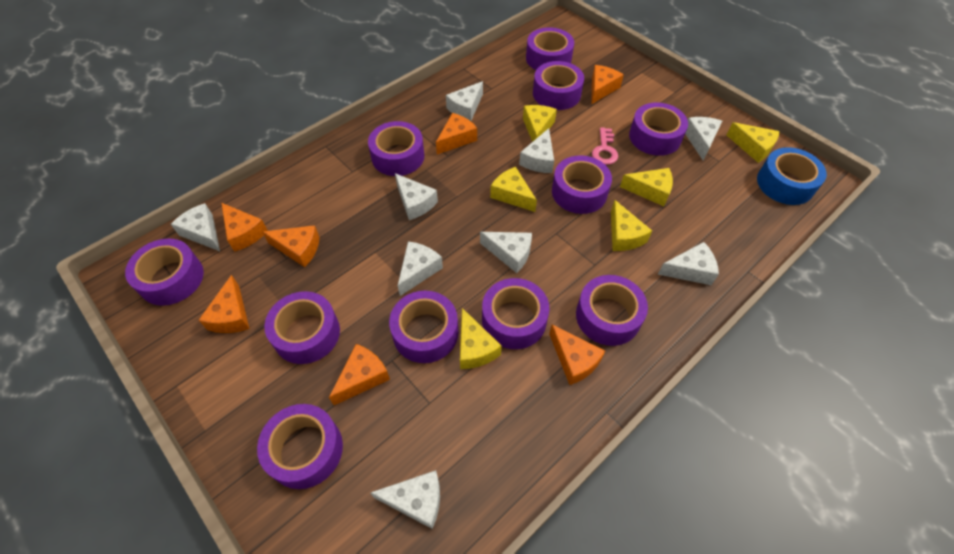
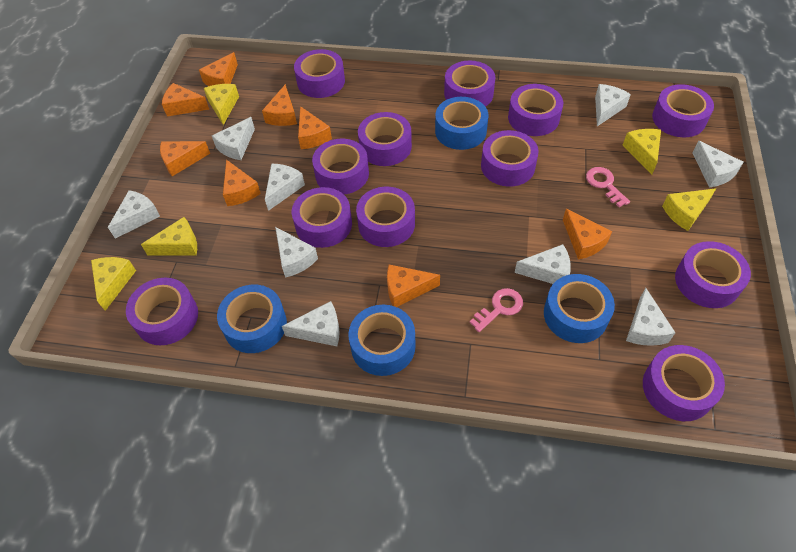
blue tape: [757,147,827,205] = 1 -> [217,285,287,353] [349,305,416,376] [435,97,488,150] [544,274,615,343] = 4
orange cheese: [199,275,249,333] [221,203,268,252] [263,225,319,267] [329,344,390,405] [436,113,477,154] [549,325,605,385] [591,65,624,104] = 7 -> [160,141,210,176] [162,83,209,117] [199,52,238,86] [223,160,261,206] [262,84,297,126] [298,106,332,149] [387,265,440,307] [563,209,612,260] = 8
pink key: [592,127,618,165] = 1 -> [470,288,523,332] [586,167,630,207] = 2
purple tape: [125,238,204,306] [257,404,343,489] [264,291,340,364] [368,121,425,176] [389,291,458,363] [482,278,550,349] [526,27,574,70] [533,61,584,110] [552,155,612,214] [576,275,648,346] [629,102,688,156] = 11 -> [126,278,198,345] [292,187,352,248] [294,49,345,98] [312,139,369,195] [356,187,415,247] [358,112,412,166] [444,60,496,107] [481,130,539,187] [508,84,563,136] [643,345,725,421] [652,84,714,137] [675,241,751,308] = 12
yellow cheese: [460,308,502,369] [490,167,537,212] [523,105,557,142] [611,200,652,251] [620,168,673,206] [726,122,779,163] = 6 -> [91,257,136,311] [141,217,197,255] [204,84,239,125] [623,129,661,174] [662,188,716,231] = 5

